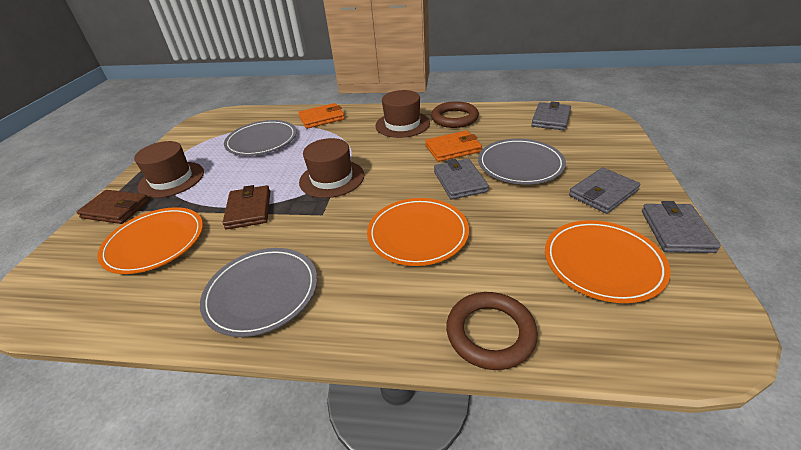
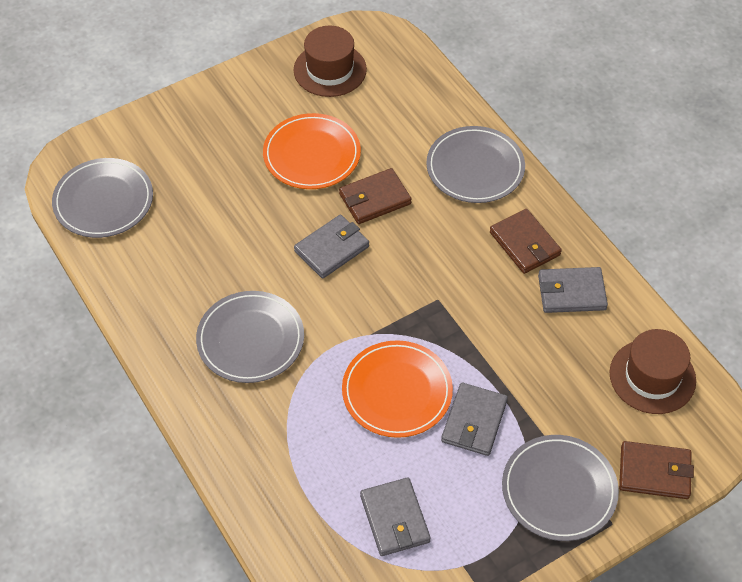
brown hat: [134,141,204,198] [299,138,364,198] [375,90,430,138] = 3 -> [294,26,367,97] [609,329,696,414] = 2
brown ring: [431,101,479,128] [446,292,538,370] = 2 -> none = 0
brown wallet: [77,190,149,224] [222,185,270,229] = 2 -> [339,168,412,224] [490,209,562,274] [619,441,694,499] = 3
grey plate: [200,248,317,337] [224,120,297,156] [478,139,566,184] = 3 -> [52,158,153,238] [196,291,304,383] [426,126,525,203] [502,435,619,541] = 4
orange plate: [97,207,203,274] [367,198,469,266] [545,220,671,303] = 3 -> [263,113,361,189] [342,340,453,438] = 2
orange wallet: [298,103,345,129] [425,131,482,162] = 2 -> none = 0

